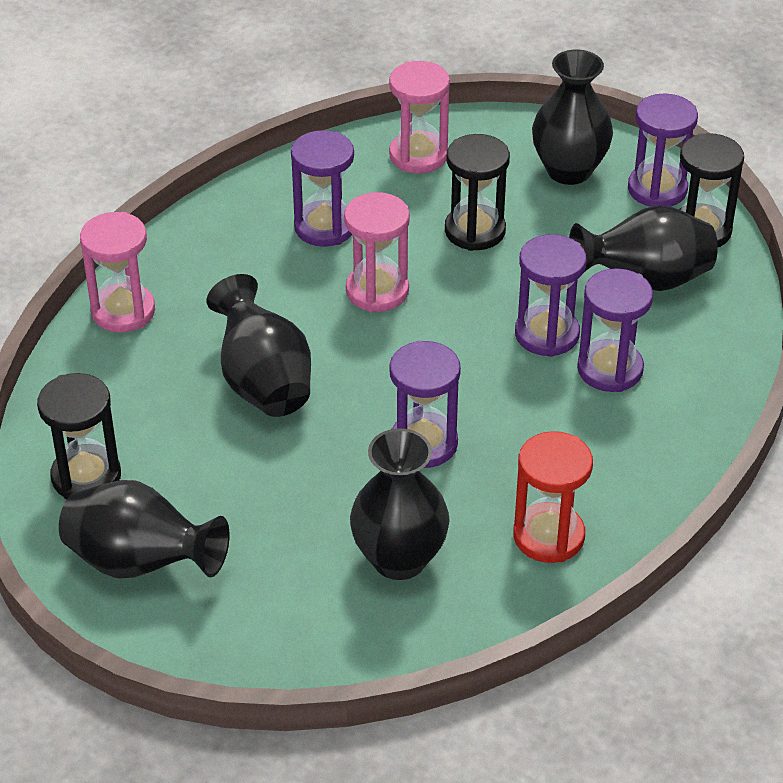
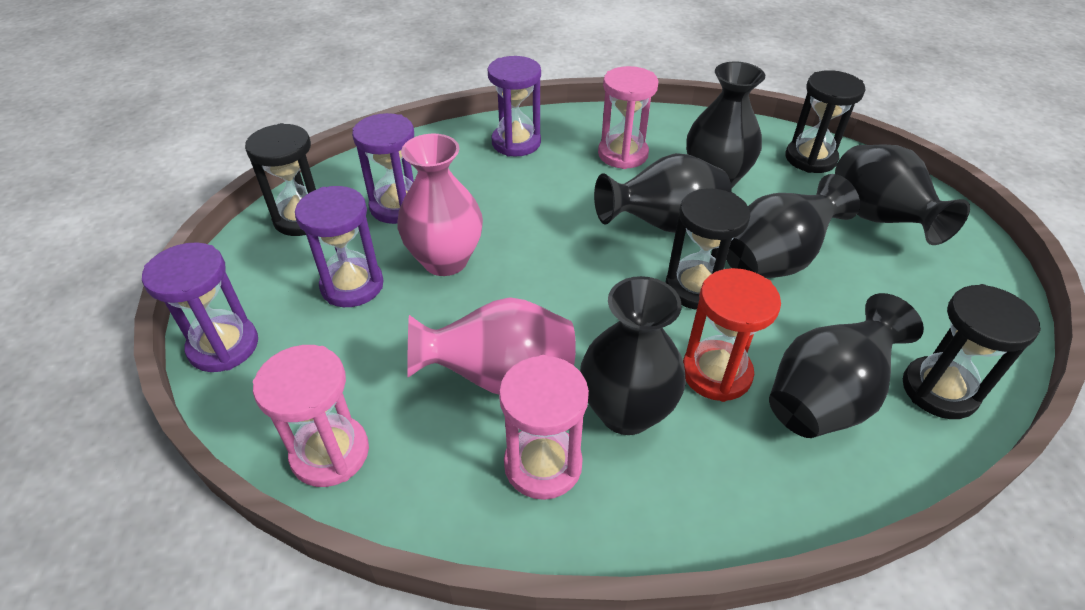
black hourglass: [37,373,121,499] [445,134,510,251] [679,133,744,247] = 3 -> [245,123,316,236] [666,188,751,310] [786,70,865,173] [903,284,1041,419] = 4
black vase: [59,480,229,578] [207,274,311,417] [350,428,450,580] [532,50,613,185] [569,205,718,291] = 5 -> [580,276,686,435] [594,153,731,233] [686,61,765,189] [726,174,860,278] [769,293,924,438] [835,145,970,245] = 6
pink vase: none = 0 -> [397,134,483,276] [407,297,576,394] = 2
purple hourglass: [291,130,354,247] [389,340,461,468] [515,234,587,357] [577,268,653,392] [628,93,698,207] = 5 -> [142,242,258,372] [295,186,384,307] [352,113,414,224] [488,56,541,156] = 4

